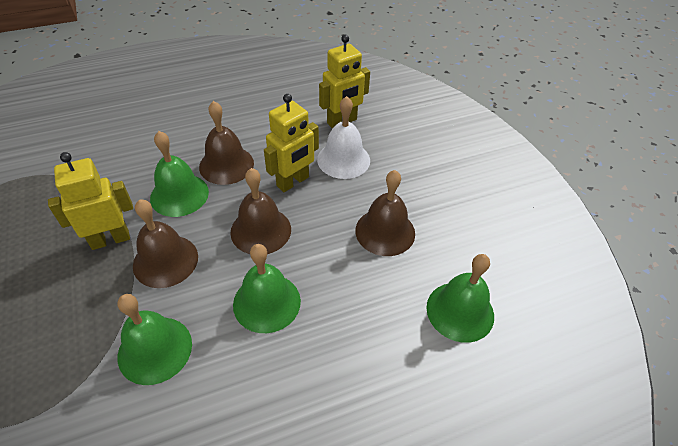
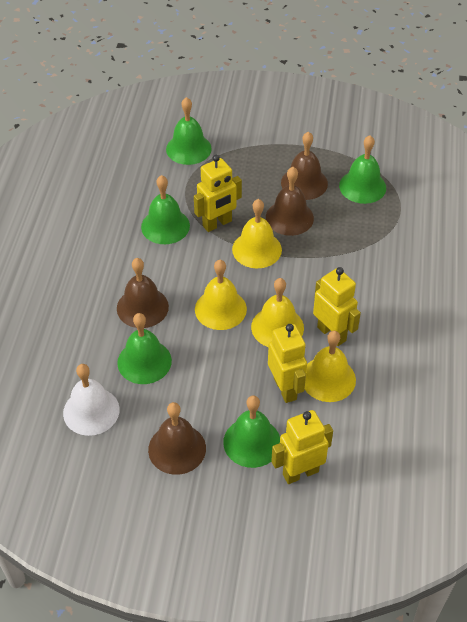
green bell: [117,294,192,385] [150,131,209,217] [233,244,301,333] [426,254,494,343] = 4 -> [117,313,172,384] [141,175,190,244] [166,97,212,165] [223,395,280,468] [339,135,386,204] = 5
yellow bell: none = 0 -> [195,260,247,330] [232,199,282,268] [251,278,304,347] [305,331,356,402] = 4
yellow robot: [48,152,133,250] [264,94,319,192] [319,35,370,129] = 3 -> [194,155,242,232] [268,324,307,403] [271,410,333,484] [313,267,361,346] = 4

